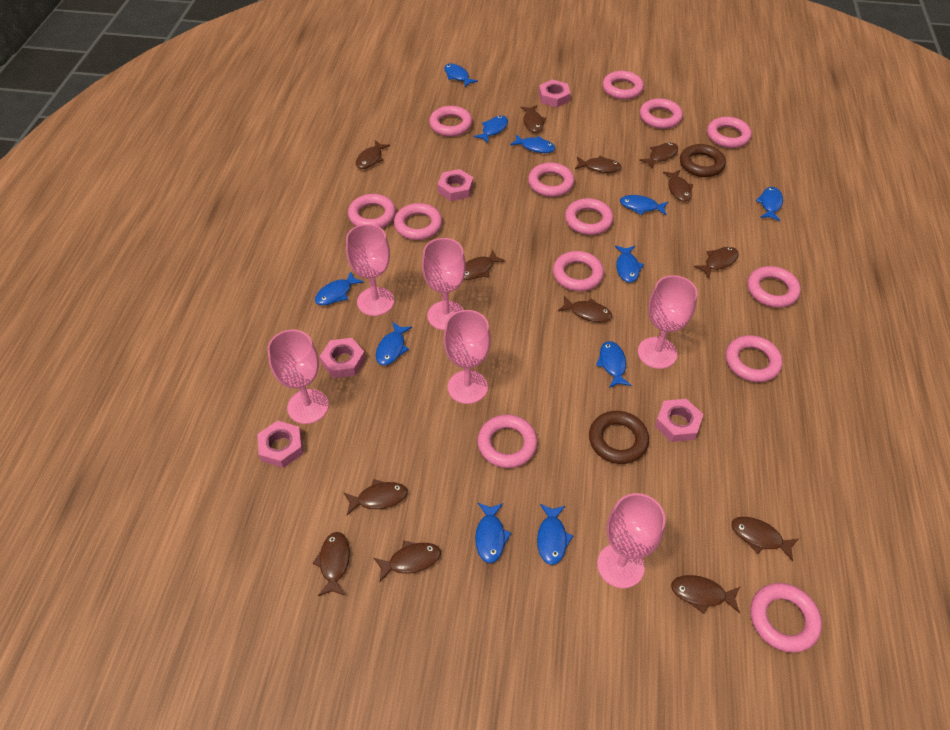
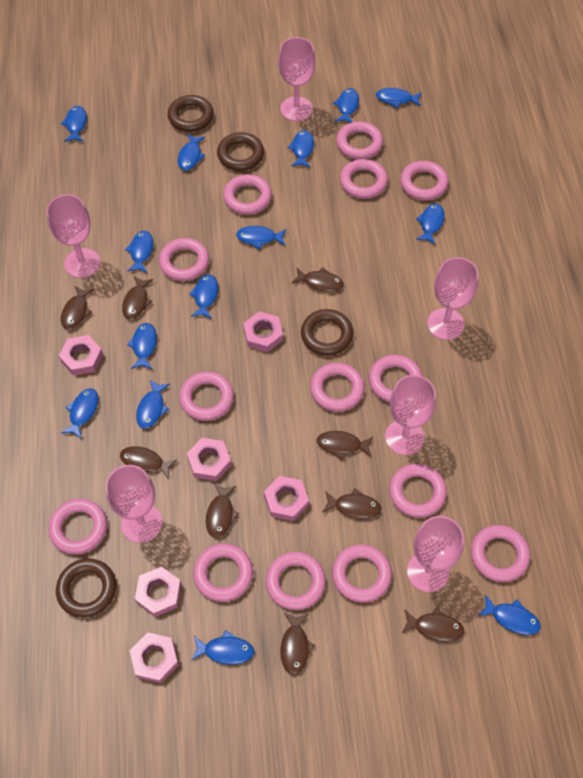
blue fish: [315,271,364,305] [376,322,412,365] [444,64,478,87] [474,116,508,143] [475,503,511,563] [510,134,555,153] [537,504,573,565] [596,341,632,388] [615,246,644,283] [620,195,668,215] [756,187,783,221] = 11 -> [61,106,87,142] [61,389,98,439] [125,231,153,273] [127,323,157,369] [136,379,170,429] [178,134,206,171] [189,274,218,319] [191,630,254,665] [236,226,286,249] [288,130,314,168] [333,88,359,123] [376,88,422,108] [416,204,445,244] [478,594,541,635] = 14
brown fish: [312,532,350,596] [343,479,408,515] [356,140,390,169] [374,541,441,582] [464,250,505,280] [521,105,547,133] [558,296,612,323] [575,156,622,173] [639,143,678,169] [662,170,693,202] [671,575,740,614] [694,247,739,278] [732,517,799,561] = 13 -> [61,285,94,330] [120,446,177,479] [122,276,153,319] [206,483,239,538] [280,613,315,675] [291,268,344,292] [317,431,373,460] [322,489,381,519] [402,607,465,642] = 9
brown ring: [589,411,649,464] [680,144,726,177] = 2 -> [56,558,116,618] [168,95,214,132] [217,132,264,171] [301,309,353,356] = 4
pink nut: [257,421,304,468] [319,338,366,378] [438,169,473,201] [539,80,571,107] [655,399,703,442] = 5 -> [59,335,103,376] [130,633,179,683] [135,566,181,617] [187,438,231,481] [243,311,283,352] [264,476,309,521] = 6
pink ring: [348,194,396,228] [394,203,442,240] [429,106,472,137] [477,414,538,468] [528,163,575,197] [553,251,604,291] [565,198,614,235] [602,71,644,100] [640,98,683,129] [707,117,752,148] [726,335,783,382] [747,266,801,308] [750,583,822,653] = 13 -> [48,499,107,555] [159,238,209,281] [179,371,234,421] [193,544,253,602] [223,174,272,215] [266,552,326,610] [310,363,365,412] [332,544,392,603] [336,122,383,160] [340,159,388,199] [369,355,422,402] [389,464,447,518] [400,161,449,201] [471,525,530,582] = 14

